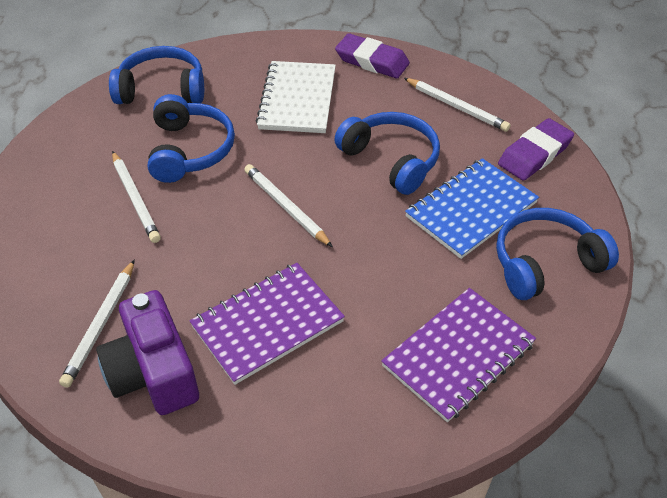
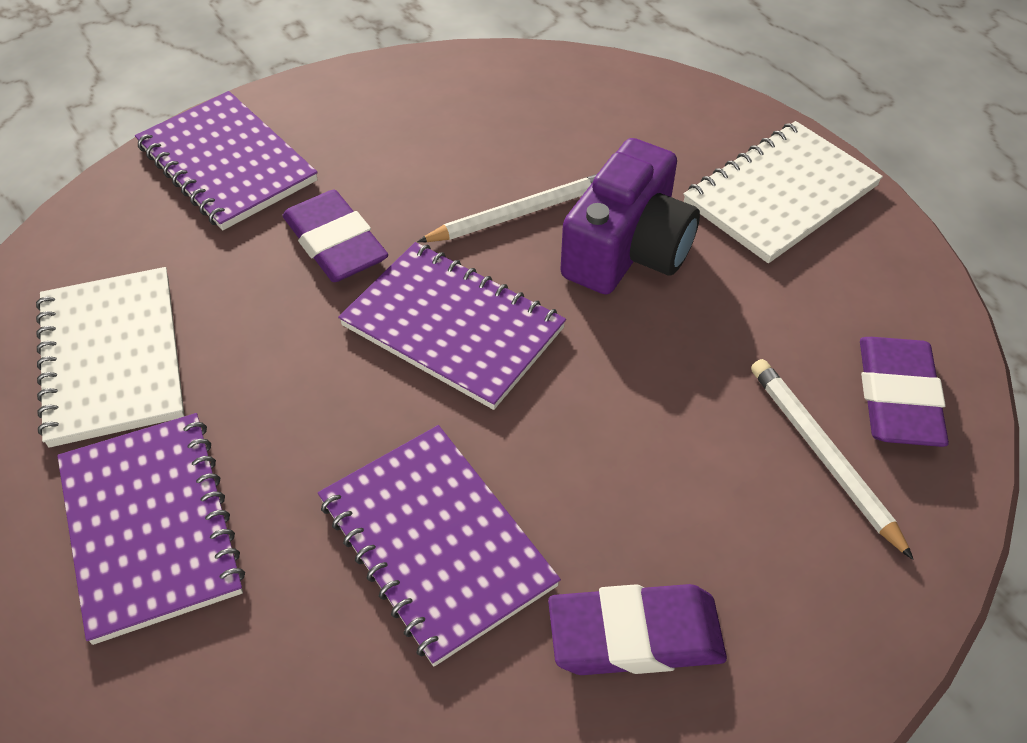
blue headphones: [109,46,204,104] [148,94,235,183] [334,112,440,195] [496,208,619,300] = 4 -> none = 0
blue notebook: [405,158,539,259] = 1 -> none = 0
purple eraser: [335,33,410,79] [498,118,574,181] = 2 -> [283,190,388,282] [548,584,727,675] [860,337,949,447] = 3
purple notebook: [189,263,345,385] [381,288,536,422] = 2 -> [57,413,245,645] [135,91,318,230] [318,425,561,666] [338,242,566,410] = 4
white notebook: [256,61,336,133] = 1 -> [36,267,185,448] [683,121,883,263] = 2
white pencil: [59,259,135,388] [112,151,161,243] [244,164,333,247] [404,78,511,132] = 4 -> [417,174,597,242] [751,359,914,560] = 2

